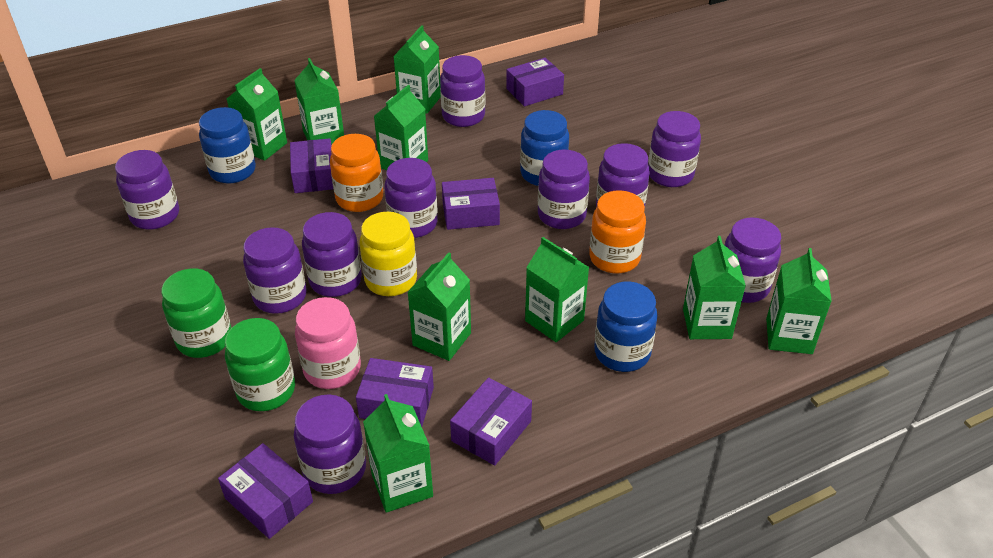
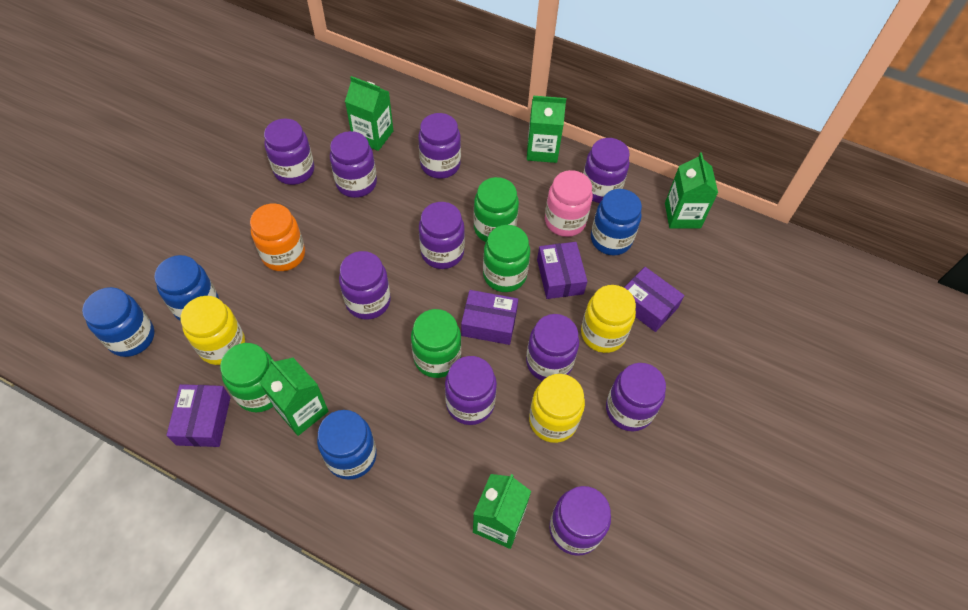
blue jar: [199,107,256,184] [520,110,569,186] [594,282,658,372] = 3 -> [82,287,154,357] [154,255,219,321] [317,410,377,480] [591,189,642,255] = 4
green carton: [227,68,287,161] [294,58,344,144] [363,394,433,513] [374,85,428,170] [393,25,441,114] [407,253,471,361] [525,237,589,342] [683,236,746,339] [766,248,832,354] = 9 -> [260,358,329,436] [345,76,393,151] [473,474,531,549] [527,96,566,163] [665,153,718,228] = 5
green jar: [161,268,232,358] [225,318,295,411] = 2 -> [220,343,273,412] [411,309,461,378] [473,177,519,242] [483,225,530,292] = 4
orange jar: [330,134,383,212] [589,190,646,273] = 2 -> [250,203,305,271] = 1
purple box: [218,443,313,539] [290,138,333,193] [356,358,434,427] [442,178,500,230] [450,378,532,466] [506,58,564,106] = 6 -> [166,384,231,447] [461,290,518,345] [537,242,587,299] [624,267,685,332] = 4
yellow jar: [360,212,417,296] = 1 -> [181,296,245,365] [529,374,585,443] [581,285,636,353] = 3

